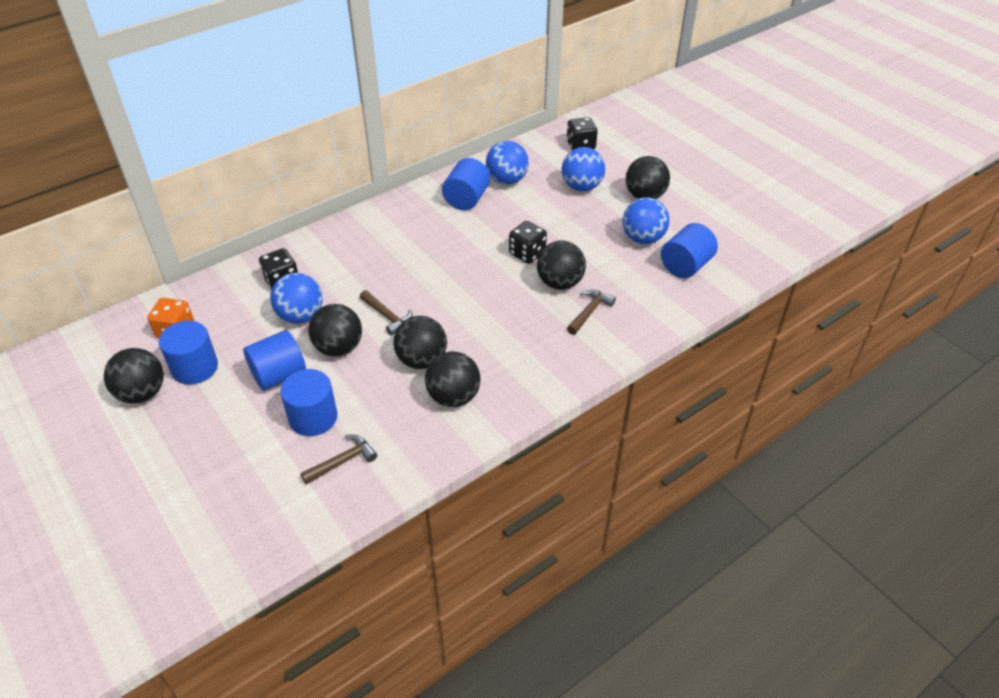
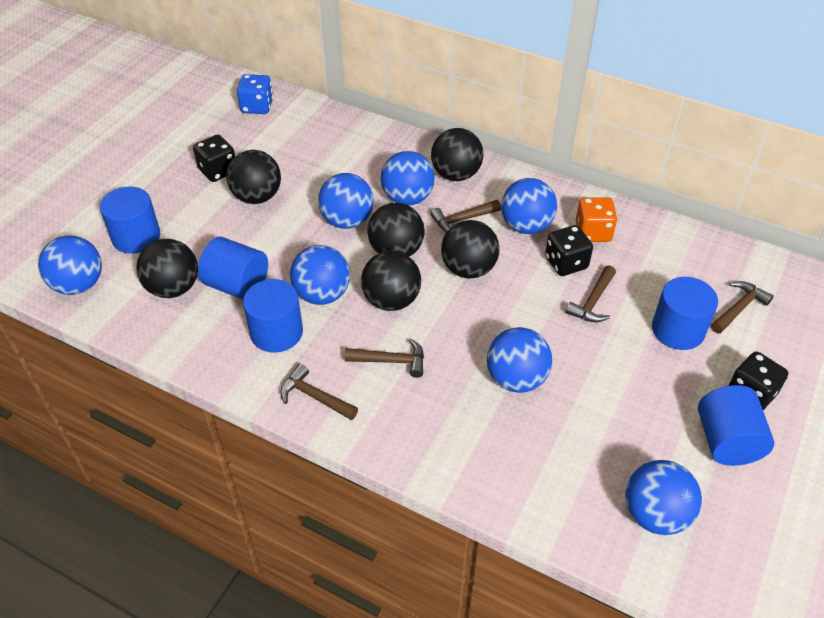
blue ball: [270,273,323,324] [486,141,529,185] [562,147,605,191] [622,197,669,244] = 4 -> [38,235,102,295] [290,245,350,305] [318,173,374,229] [381,151,435,206] [487,327,552,393] [501,178,557,234] [625,460,702,535] = 7
blue dice: none = 0 -> [237,74,273,114] = 1
brown hammer: [300,434,377,484] [360,290,412,336] [567,290,616,335] = 3 -> [280,364,358,420] [344,338,424,378] [430,200,501,232] [566,265,616,322] [711,281,774,334] = 5

